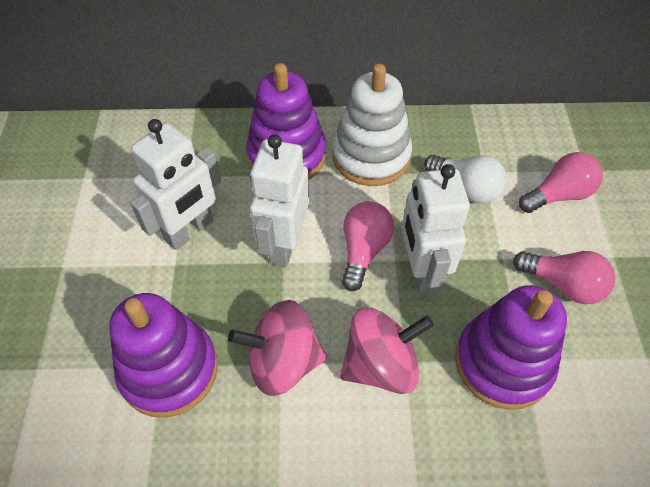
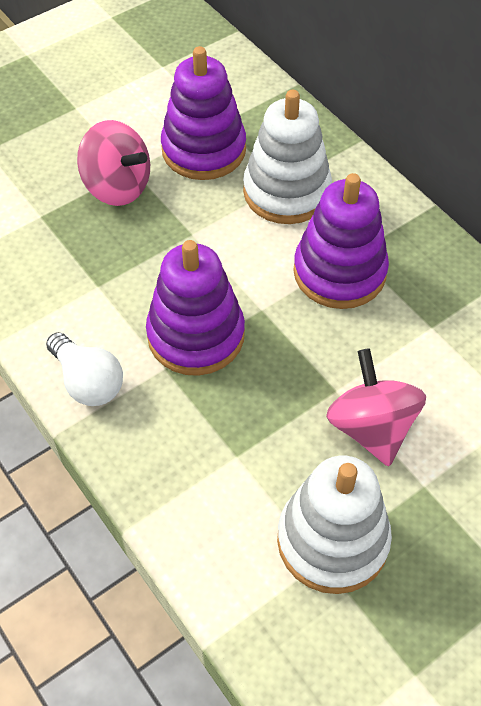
pink light bulb: [342,201,394,291] [513,251,616,304] [519,152,603,213] = 3 -> none = 0
white robot: [130,119,221,250] [250,134,309,266] [402,164,470,294] = 3 -> none = 0
white stacking toy: [332,64,412,186] = 1 -> [243,90,332,224] [277,456,392,594] = 2

